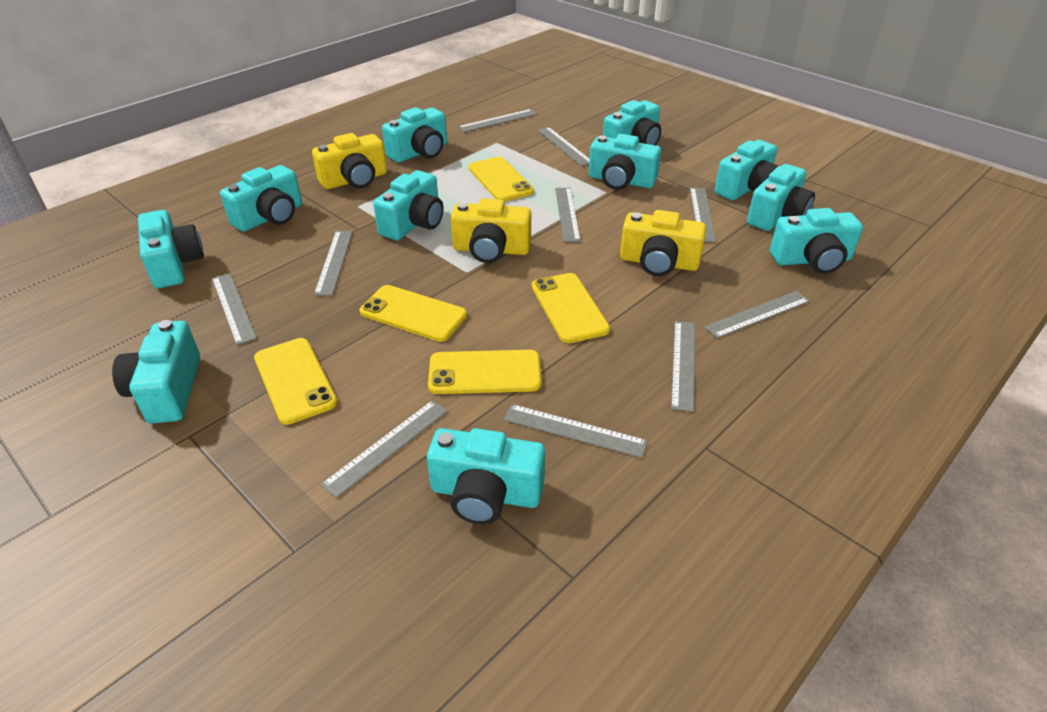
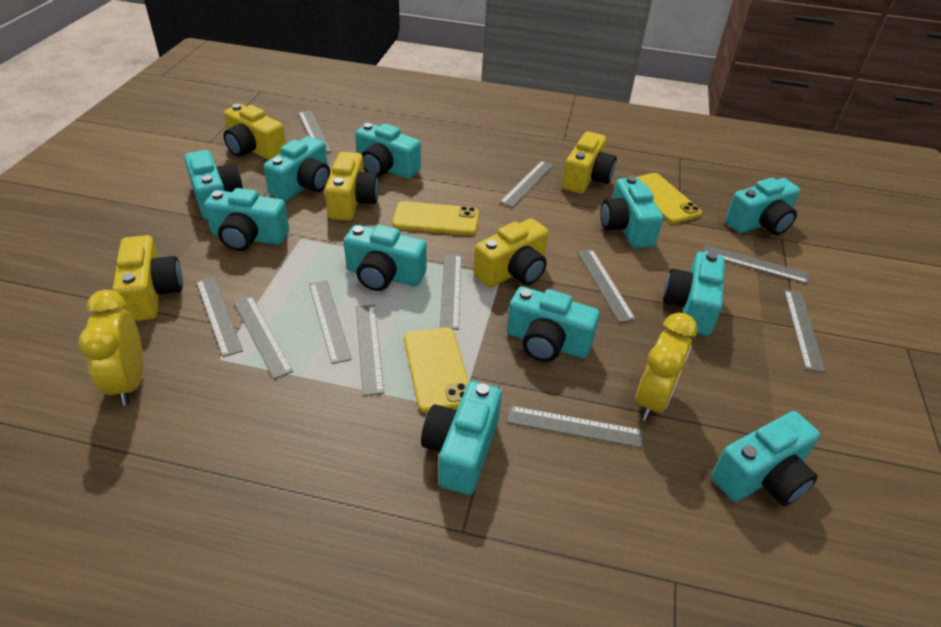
grey ruler: [212,273,257,345] [314,231,353,295] [321,400,448,498] [458,109,537,132] [504,404,648,458] [537,127,590,166] [555,188,581,242] [671,321,695,412] [690,188,716,242] [704,291,810,338] = 10 -> [196,276,243,357] [233,295,293,379] [298,110,332,153] [309,280,352,364] [356,305,384,396] [440,254,461,330] [499,161,555,208] [507,406,642,448] [577,249,636,323] [703,245,810,284] [784,290,826,372] = 11
yellow camera: [312,133,387,189] [451,198,531,263] [620,210,706,276] = 3 -> [113,235,183,321] [223,104,286,160] [325,152,379,221] [473,218,549,288] [562,131,617,194] = 5
yellow clock: none = 0 -> [78,290,143,406] [636,312,698,421] = 2
yellow phone: [254,338,337,425] [360,285,467,342] [428,350,542,394] [469,157,534,202] [532,273,610,343] = 5 -> [393,201,479,235] [404,327,469,413] [636,173,702,224] = 3

